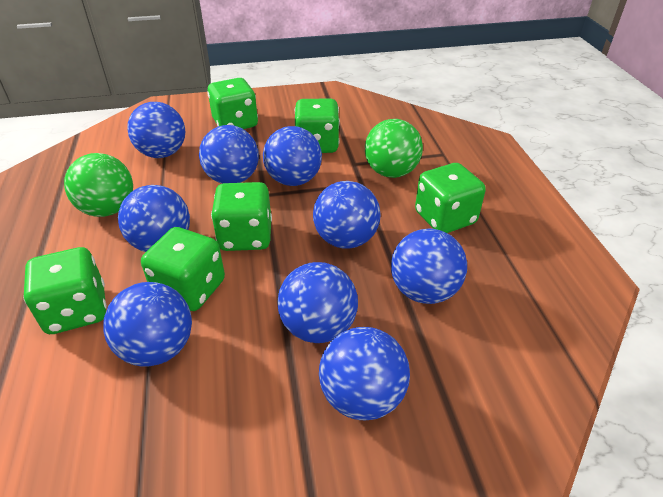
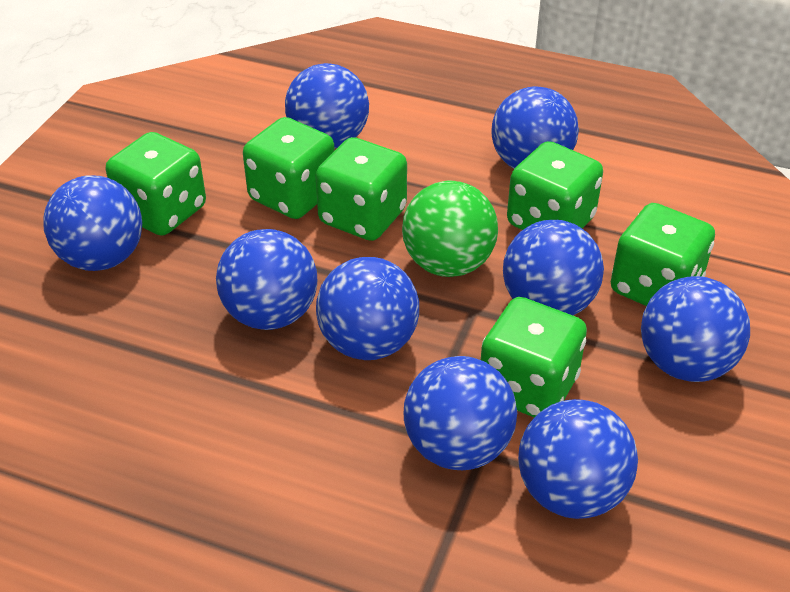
green ball: [64,153,133,217] [365,119,423,178] = 2 -> [402,181,498,277] = 1

